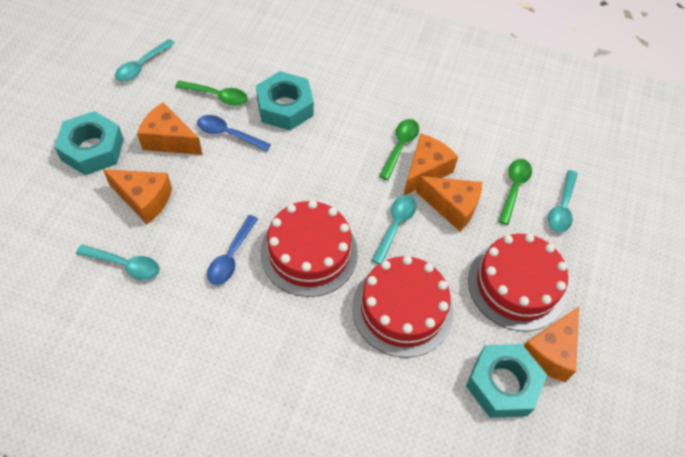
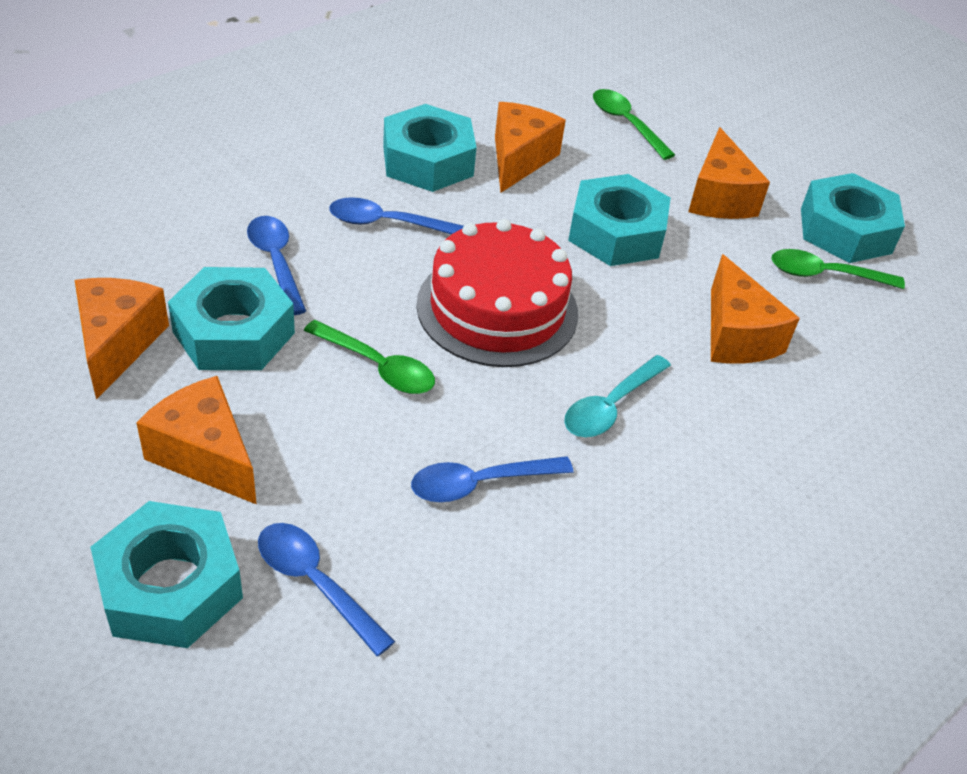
blue spoon: [197,115,271,152] [207,215,258,285] = 2 -> [247,216,306,315] [258,523,395,656] [329,197,463,235] [411,456,573,502] = 4
red cake: [260,200,358,297] [352,256,453,358] [468,234,568,331] = 3 -> [417,219,578,367] = 1
turquoise nut: [54,111,124,175] [256,71,314,131] [466,344,547,418] = 3 -> [90,501,243,648] [168,267,295,370] [383,104,477,192] [568,174,671,266] [801,173,905,263] = 5
turquoise spoon: [76,245,160,280] [115,39,175,81] [372,195,416,264] [548,170,578,233] = 4 -> [564,355,671,437] = 1

